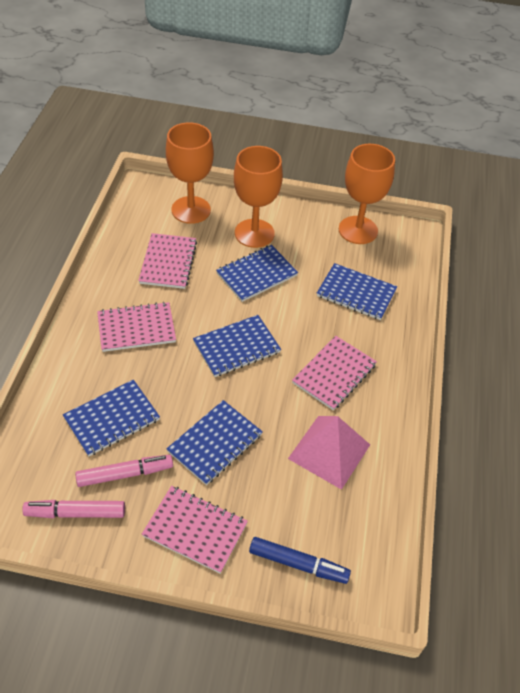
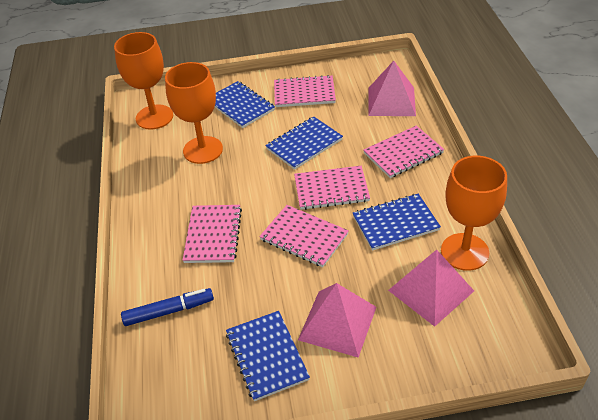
blue notebook: [63,380,160,456] [166,400,263,485] [193,315,281,377] [216,245,298,302] [317,263,397,320] = 5 -> [215,81,275,128] [226,311,310,401] [265,116,343,170] [353,194,441,251] = 4
pink marker: [22,500,125,518] [75,455,173,487] = 2 -> none = 0
pink notebook: [97,302,176,352] [138,233,197,289] [142,486,248,574] [292,336,377,410] = 4 -> [183,205,242,263] [259,205,349,267] [274,75,336,107] [294,166,370,210] [364,126,444,178] = 5
pink pyramid: [288,416,370,490] = 1 -> [298,283,376,358] [368,61,416,116] [388,249,474,327] = 3

